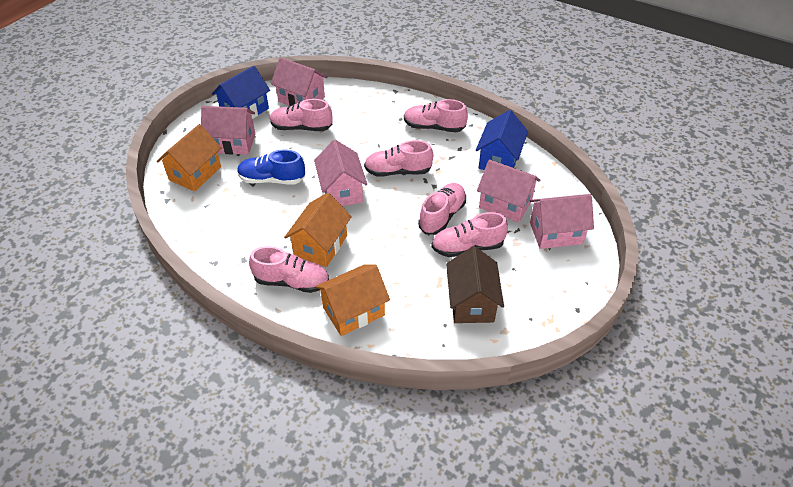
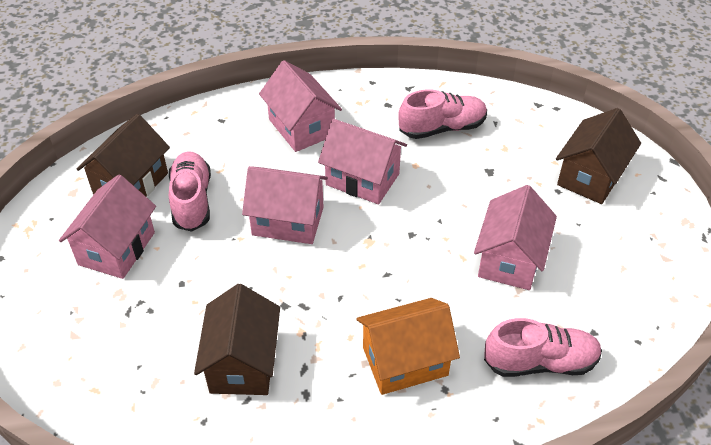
blue house: [212,66,270,119] [476,110,528,170] = 2 -> none = 0
blue shoe: [237,150,305,185] = 1 -> none = 0
brown house: [446,246,504,323] = 1 -> [77,114,170,196] [194,284,280,395] [556,108,641,204] = 3
orange house: [157,124,222,191] [284,193,352,267] [315,264,390,336] = 3 -> [357,298,460,395] = 1
pink shoe: [249,246,329,293] [270,99,332,131] [364,140,433,177] [404,99,468,132] [418,183,466,235] [431,212,508,257] = 6 -> [169,151,211,232] [398,89,487,139] [484,318,602,377] = 3

